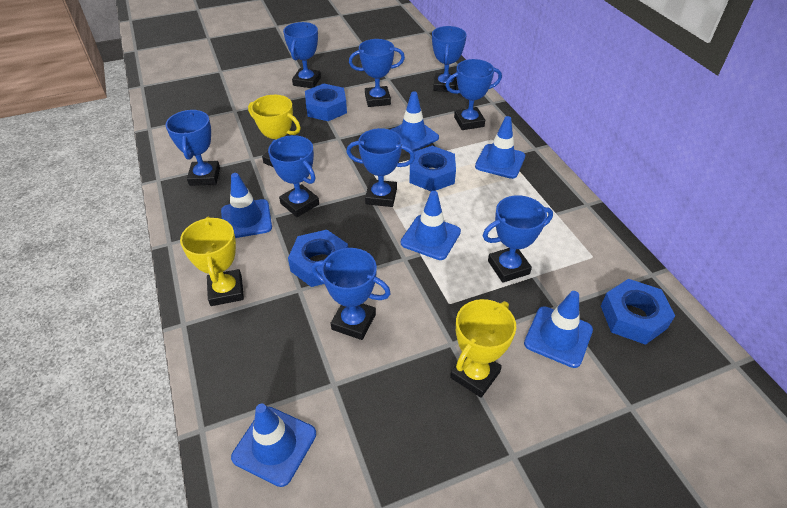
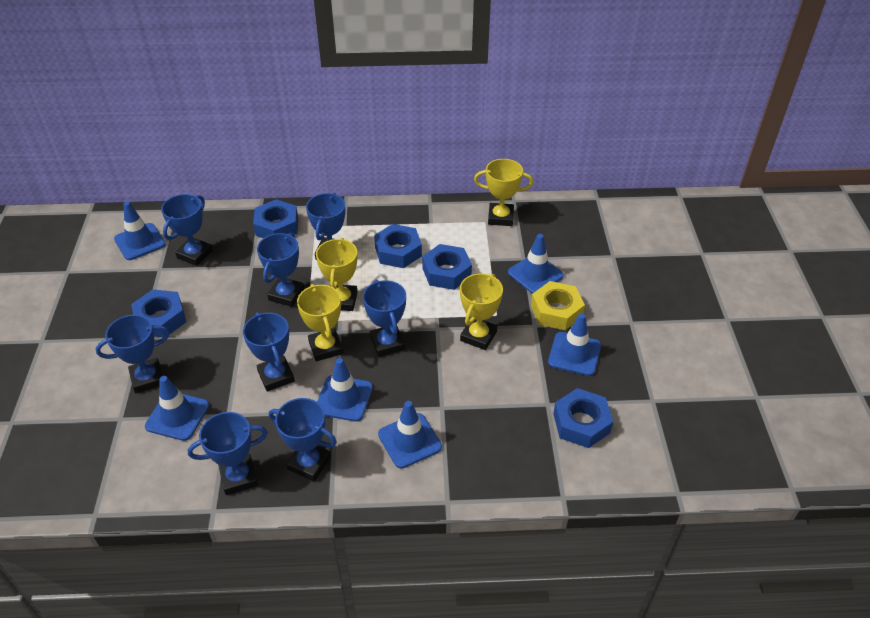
blue nut: [288,230,348,287] [305,84,347,121] [410,146,456,191] [601,279,675,345] = 4 -> [131,289,186,337] [253,199,298,238] [374,224,422,268] [422,244,472,290] [553,388,613,448] = 5
blue trophy: [166,110,220,186] [268,135,319,217] [283,22,321,88] [311,248,391,340] [346,128,415,207] [349,39,405,107] [432,26,467,92] [445,59,502,130] [483,195,553,283] = 9 -> [96,315,170,393] [161,194,213,266] [188,412,268,495] [243,312,295,391] [257,233,304,307] [269,398,337,481] [306,193,345,260] [363,280,406,357] = 8
yellow nut: none = 0 -> [531,281,585,330] = 1
yellow trophy: [180,217,244,306] [248,95,301,167] [450,299,516,397] = 3 -> [297,284,343,361] [316,238,358,311] [460,273,503,350] [474,159,533,226] = 4

